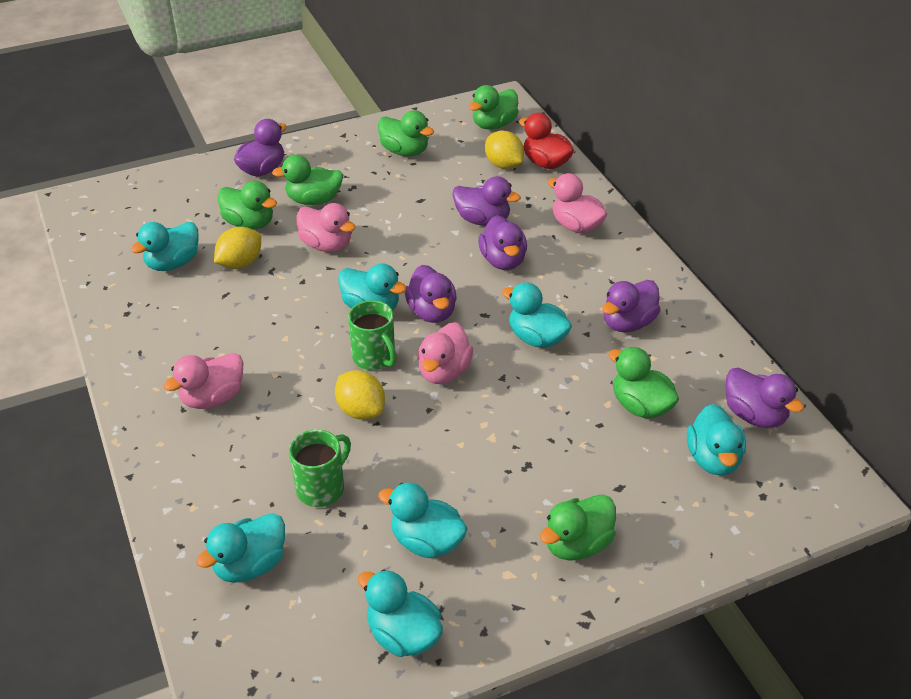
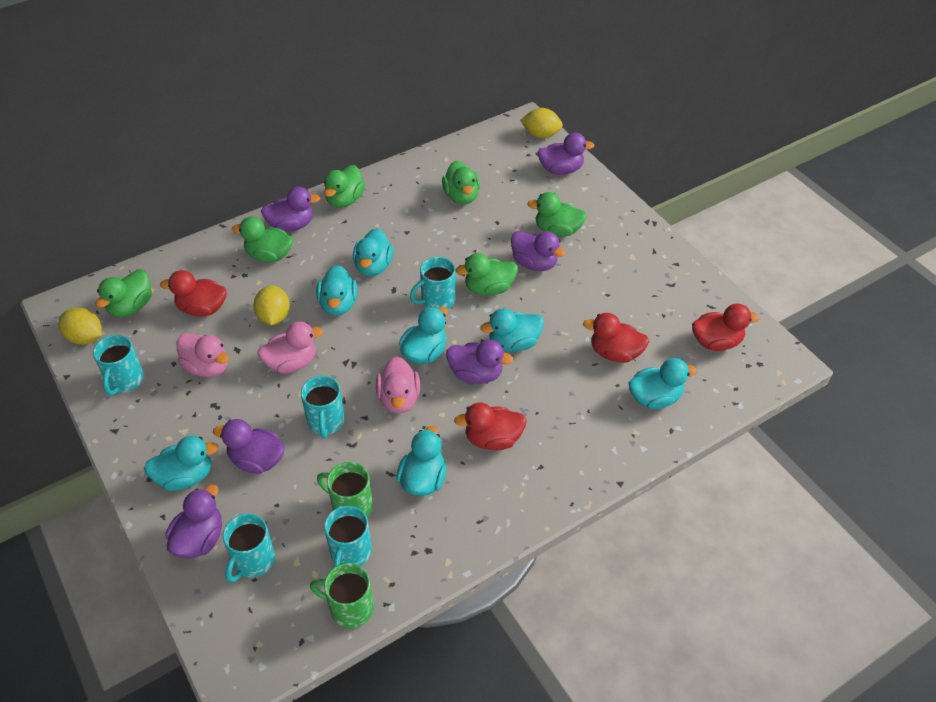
pink duck: [164,353,243,409] [297,203,356,252] [417,322,473,384] [548,173,607,233] = 4 -> [177,333,229,377] [257,321,323,373] [376,356,420,414] = 3
red duck: [519,113,574,169] = 1 -> [160,270,227,316] [454,402,527,450] [583,313,649,363] [692,304,760,351] = 4
turquoise mug: none = 0 -> [93,335,144,395] [223,514,275,583] [301,376,345,439] [324,506,372,567] [410,257,455,309] = 5

